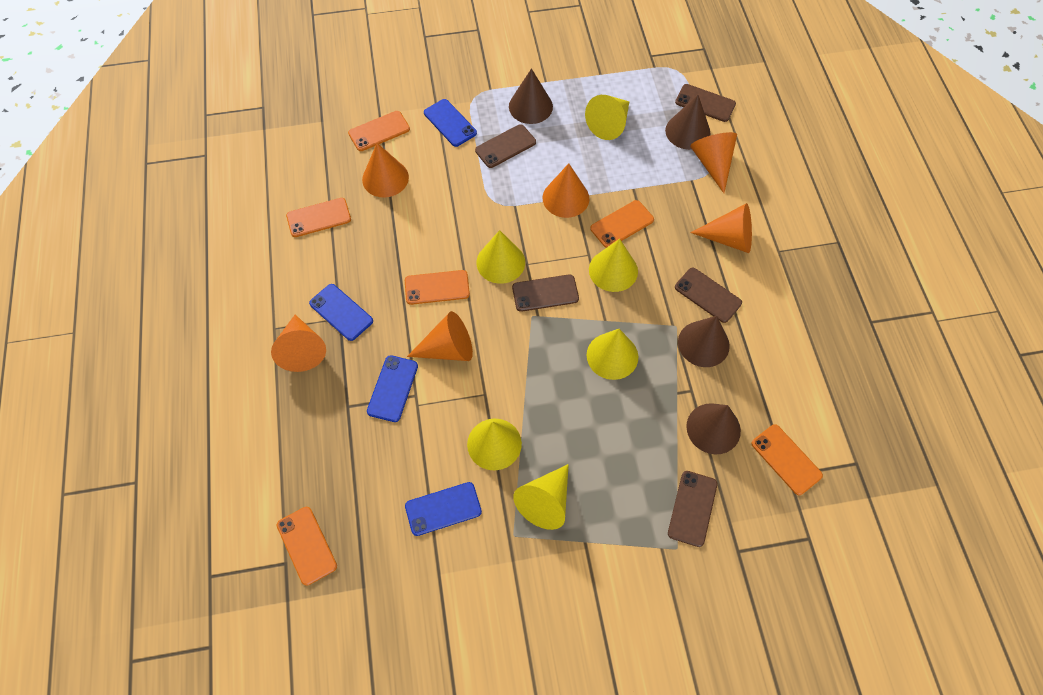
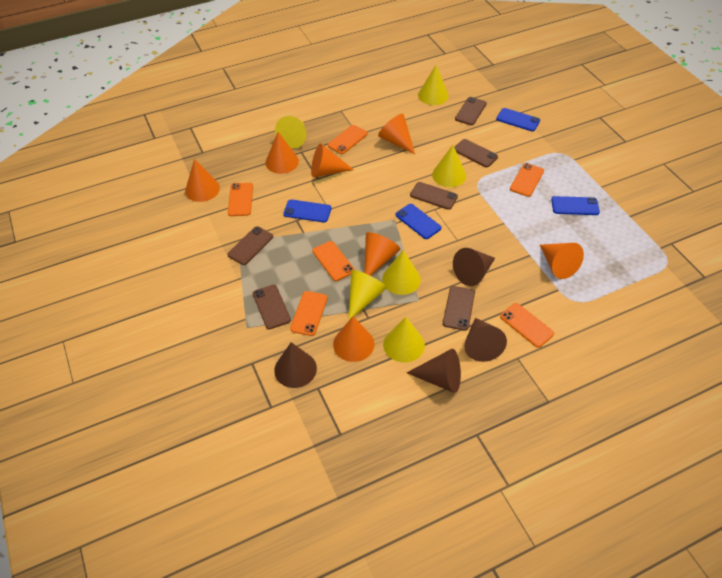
brown phone: [475,124,536,168] [512,274,579,312] [668,471,717,547] [675,84,736,122] [675,268,742,323] = 5 -> [227,227,273,265] [253,285,291,329] [410,182,458,210] [443,286,475,331] [454,139,498,167] [455,97,487,125] = 6
orange cone: [271,315,326,372] [362,143,409,197] [407,311,473,361] [543,163,589,218] [690,132,737,193] [691,203,752,253] = 6 -> [185,159,220,202] [265,132,299,174] [311,143,354,177] [333,316,374,362] [365,232,400,276] [378,114,415,154] [540,243,584,279] = 7

